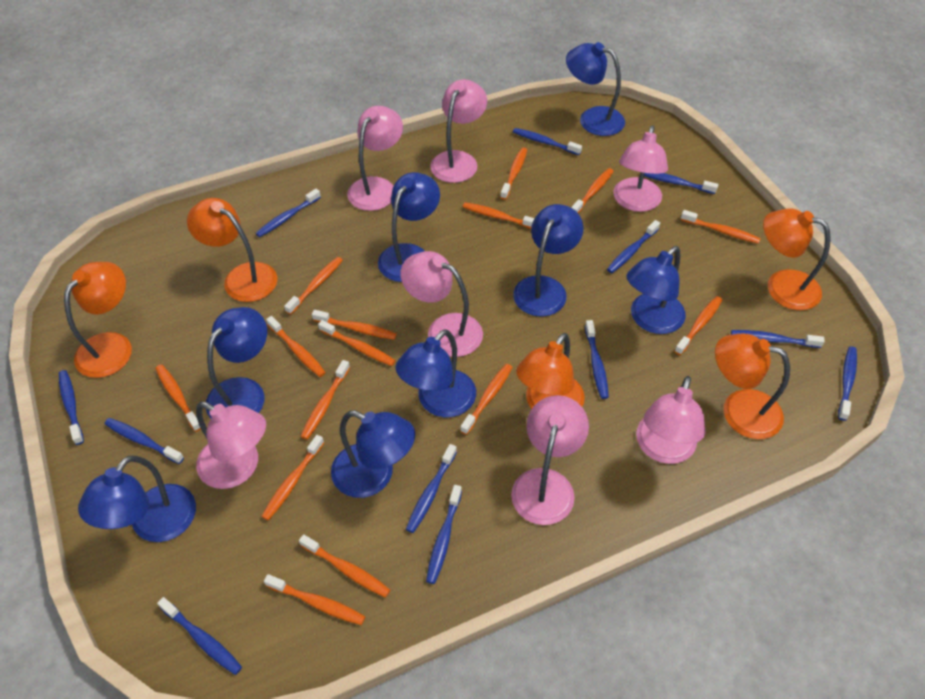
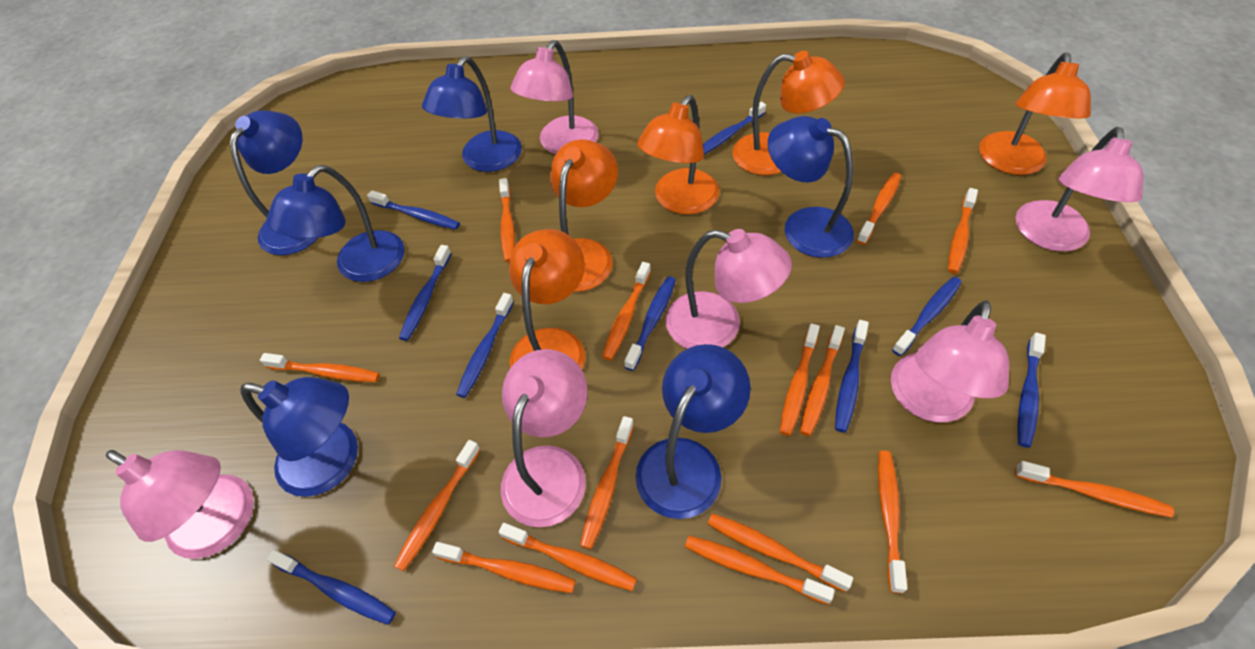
blue lamp: [78,456,196,542] [206,307,267,419] [331,411,415,498] [378,172,440,282] [395,329,476,417] [513,204,584,317] [566,42,625,136] [627,246,686,334] = 8 -> [230,110,318,255] [240,377,358,497] [266,165,405,282] [422,56,522,172] [635,344,751,519] [768,116,854,258] = 6
blue toothbrush: [59,370,84,445] [105,418,184,464] [157,597,242,675] [256,189,321,237] [406,444,457,533] [426,485,462,584] [513,128,582,155] [585,320,609,399] [607,220,660,273] [644,173,718,194] [731,330,825,348] [838,346,857,421] = 12 -> [266,549,396,625] [367,190,460,230] [399,245,452,341] [456,293,514,398] [624,276,676,371] [703,102,766,155] [835,320,869,433] [892,277,962,356] [1018,332,1046,448] = 9
pink lamp: [196,401,266,489] [347,106,403,211] [401,251,483,357] [430,79,487,183] [511,395,589,525] [613,125,668,212] [636,376,706,464] = 7 -> [106,450,254,559] [501,349,588,527] [511,40,599,155] [666,229,792,349] [891,301,1009,422] [1016,127,1143,252] = 6

